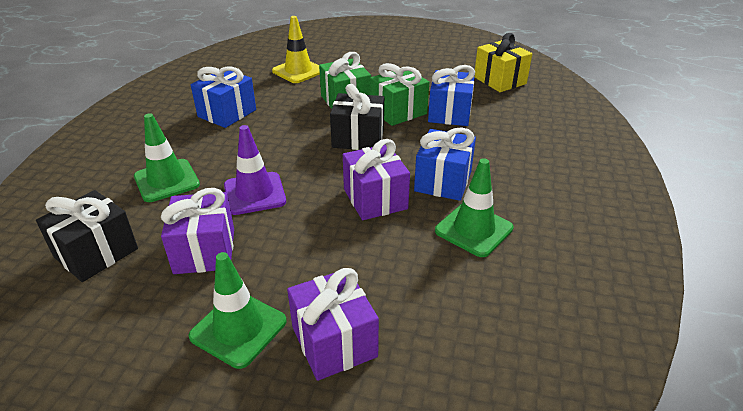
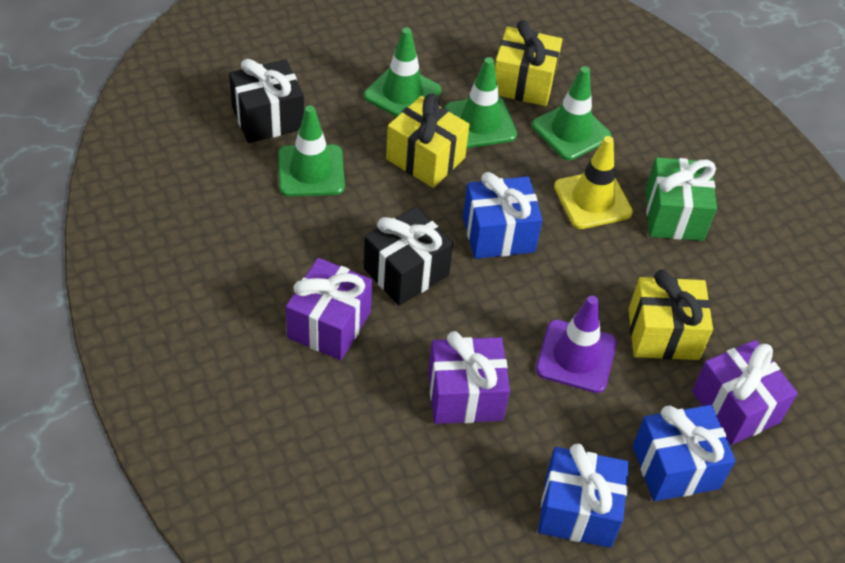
green gift: [319,52,371,109] [370,63,429,126] = 2 -> [645,157,717,241] = 1
green traffic cone: [134,113,200,202] [188,252,287,369] [435,158,514,257] = 3 -> [278,105,345,196] [364,28,442,117] [445,57,517,148] [532,66,611,160] = 4
yellow gift: [474,33,532,92] = 1 -> [386,94,470,188] [495,20,562,106] [629,270,713,360] = 3

